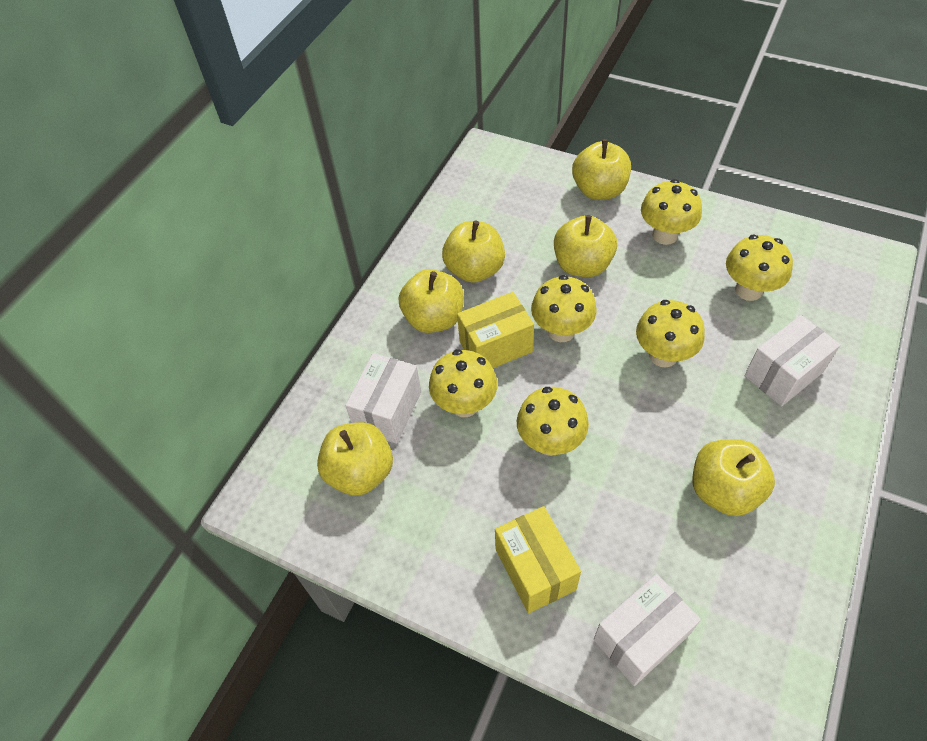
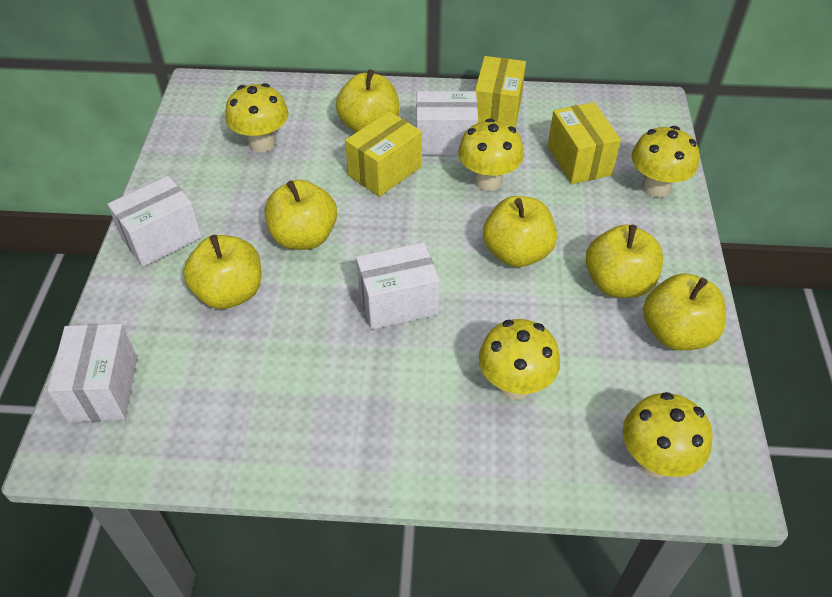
white box: [345,353,421,444] [594,574,701,686] [745,315,841,406] = 3 -> [47,324,137,422] [108,176,202,267] [356,242,440,330] [416,91,478,155] = 4
yellow box: [457,292,534,368] [495,506,581,613] = 2 -> [345,111,422,197] [475,56,526,128] [548,102,621,184] = 3
yellow mushroom: [429,349,498,417] [517,387,589,456] [531,275,597,342] [636,300,705,367] [641,179,702,245] [726,235,793,301] = 6 -> [225,83,289,152] [458,118,524,191] [479,319,560,400] [623,392,713,478] [632,126,699,198] = 5

